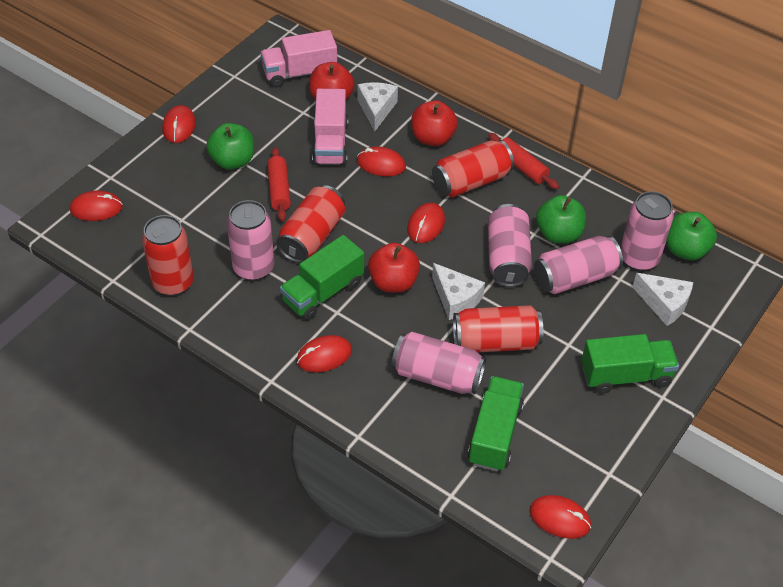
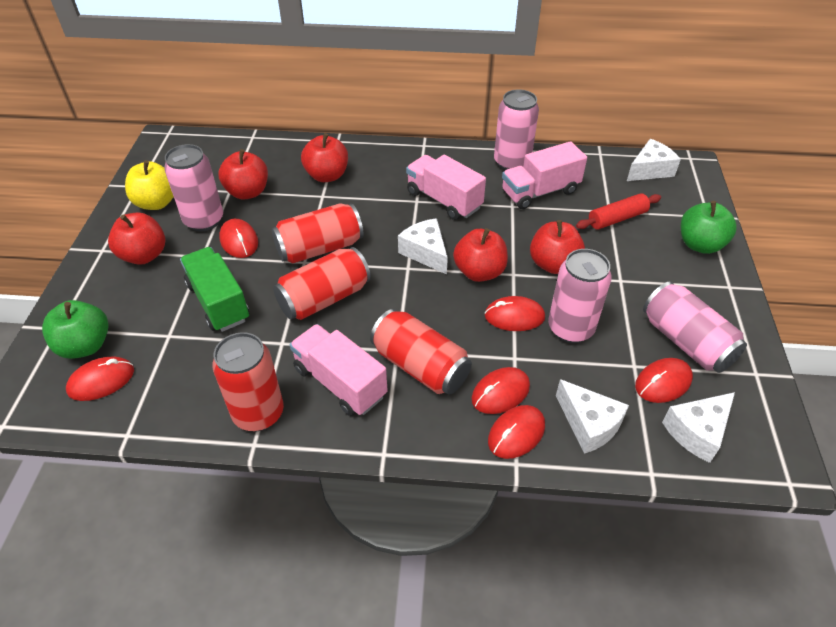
green apple: [206,123,254,170] [536,195,586,243] [666,212,717,260] = 3 -> [42,300,109,359] [681,201,737,254] = 2
green truck: [280,235,364,321] [468,376,524,471] [581,334,679,394] = 3 -> [180,247,250,332] = 1
pink can: [227,200,274,281] [392,332,486,394] [488,204,532,287] [534,236,623,294] [620,191,674,271] = 5 -> [164,144,223,231] [494,89,539,170] [548,249,612,343] [643,282,747,373] = 4
pink truck: [260,30,337,87] [312,89,348,166] = 2 -> [290,324,388,416] [406,155,486,220] [502,141,587,209] = 3
red apple: [309,62,355,100] [368,243,420,292] [411,100,458,146] = 3 -> [108,213,165,265] [218,149,268,200] [301,133,348,182] [453,228,508,282] [530,220,585,274] = 5
red rolling pin: [267,147,291,221] [488,133,559,189] = 2 -> [576,193,661,230] = 1
white cheese: [357,82,398,132] [432,263,485,320] [633,273,693,326] = 3 -> [398,218,448,274] [556,379,629,454] [627,139,681,181] [662,392,735,463] = 4
yellow apple: none = 0 -> [125,160,174,210] = 1

